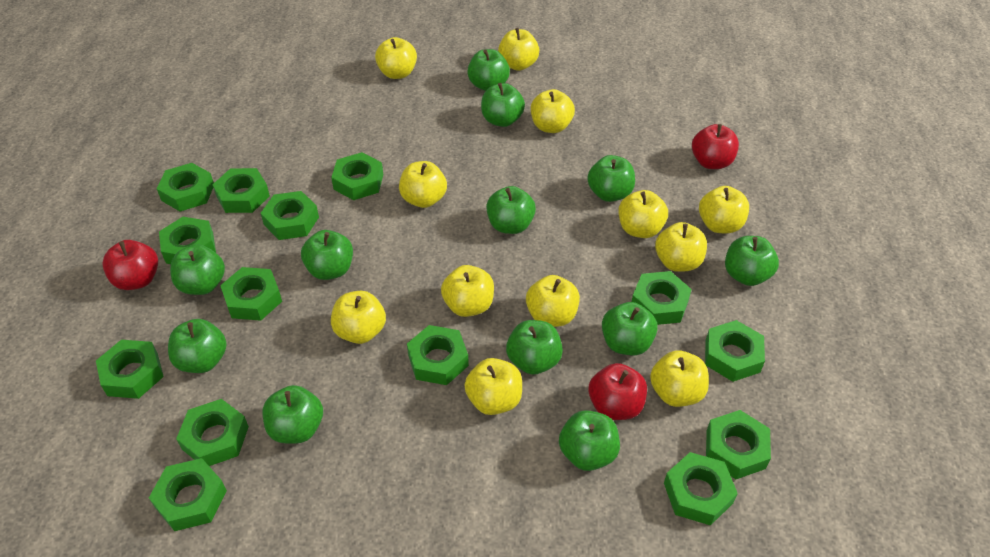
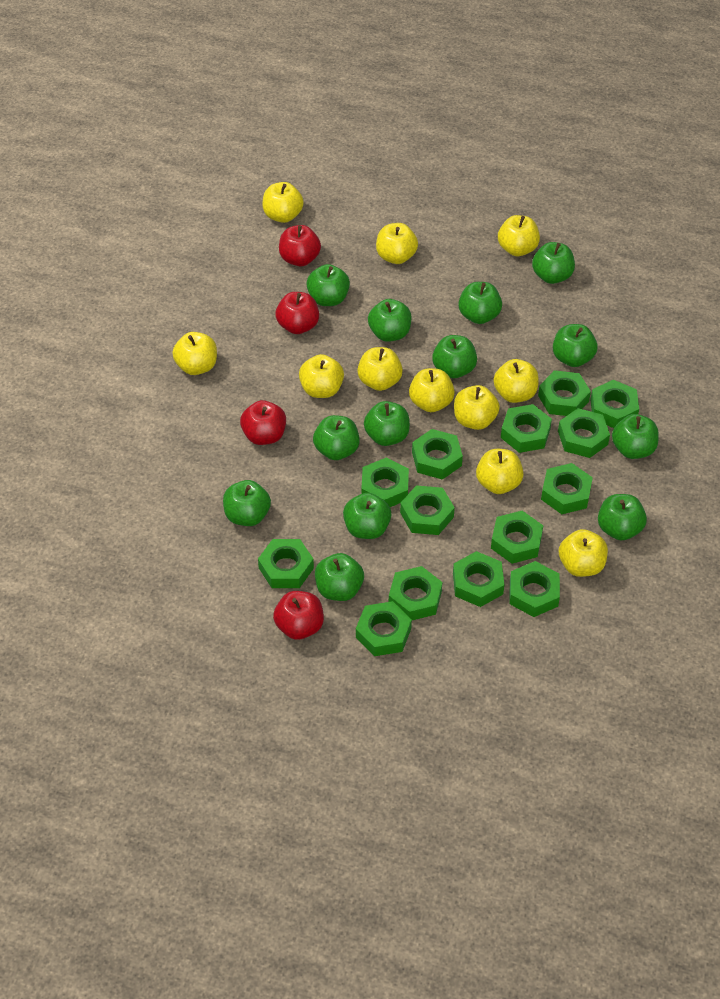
green apple: [168,319,227,373] [170,244,225,295] [263,385,323,444] [301,230,353,280] [467,49,510,91] [481,83,525,127] [486,186,536,234] [506,320,563,375] [559,410,620,471] [587,155,635,202] [602,302,658,355] [725,236,779,286] = 12 -> [223,480,271,526] [307,264,350,306] [313,415,360,460] [315,553,364,601] [343,493,391,539] [364,401,410,446] [368,299,412,342] [432,335,477,378] [458,282,502,324] [532,242,575,284] [553,324,598,367] [598,494,647,540] [612,414,659,459] = 13
red apple: [102,240,158,290] [589,363,647,420] [692,124,739,169] = 3 -> [240,400,286,445] [273,591,324,640] [276,292,319,334] [279,225,321,266] = 4
yellow apple: [331,291,386,344] [375,37,417,79] [399,161,447,208] [441,265,494,317] [464,358,522,415] [498,28,539,71] [526,275,580,327] [531,89,575,133] [619,190,668,238] [650,350,709,407] [655,222,707,272] [699,186,749,233] = 12 -> [172,332,217,375] [262,182,304,223] [299,354,344,398] [357,347,403,391] [376,223,418,264] [409,368,455,412] [454,385,500,430] [476,449,524,494] [493,359,539,403] [498,215,540,256] [559,529,608,577] = 11

